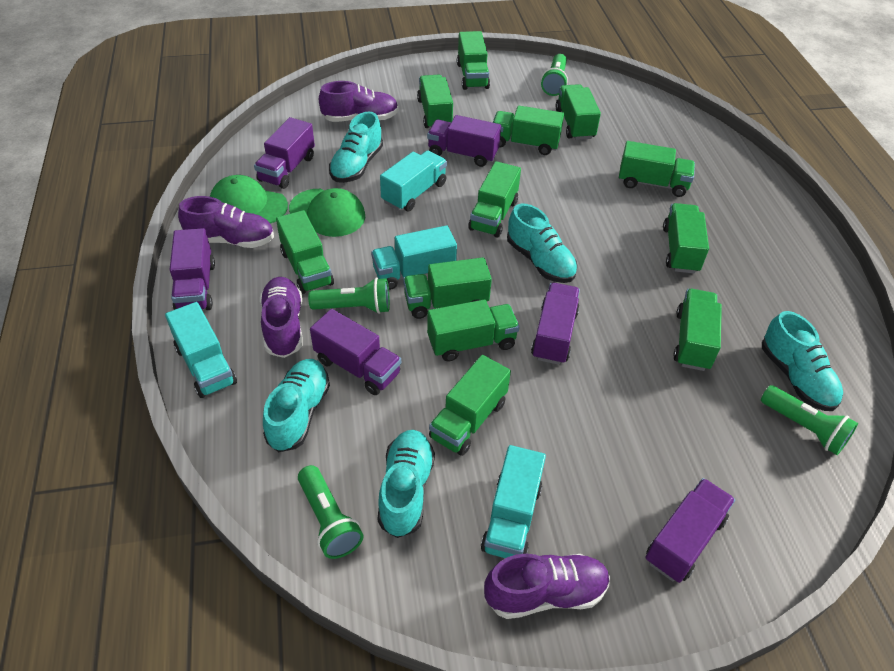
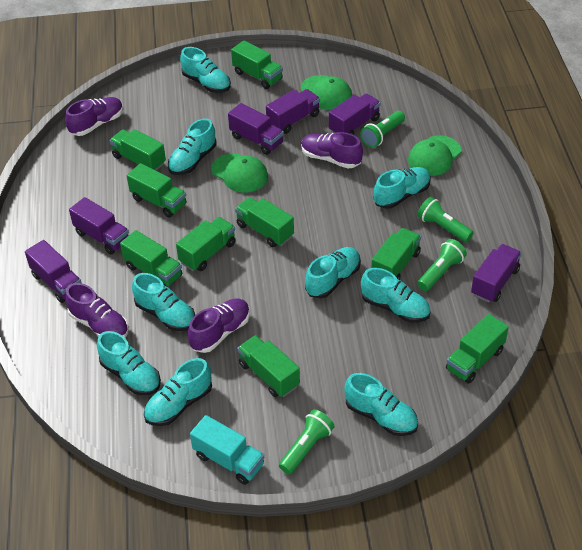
green cap: [210,175,288,224] [289,188,365,237] = 2 -> [211,153,268,193] [301,75,352,110] [408,135,461,176] = 3
green truck: [276,210,334,294] [403,257,492,319] [417,74,453,128] [427,300,520,362] [429,355,511,456] [457,31,490,90] [468,161,521,238] [493,106,564,155] [556,84,601,140] [619,141,695,197] [663,203,709,273] [673,289,722,371] = 12 -> [109,129,166,171] [120,230,182,287] [127,163,187,218] [176,217,236,271] [231,40,283,89] [235,197,294,247] [237,335,300,397] [371,228,421,280] [446,314,509,384] = 9
turquoise shoe: [263,359,330,452] [329,112,383,183] [377,430,435,538] [507,204,578,283] [762,311,843,411] = 5 -> [97,331,161,395] [132,273,195,331] [144,358,212,426] [168,118,217,175] [180,47,231,93] [305,247,361,298] [344,373,418,436] [361,268,431,323] [374,167,431,209] = 9
turquoise truck: [165,302,237,398] [371,225,457,290] [380,150,447,211] [481,445,546,558] = 4 -> [190,415,264,485] = 1

